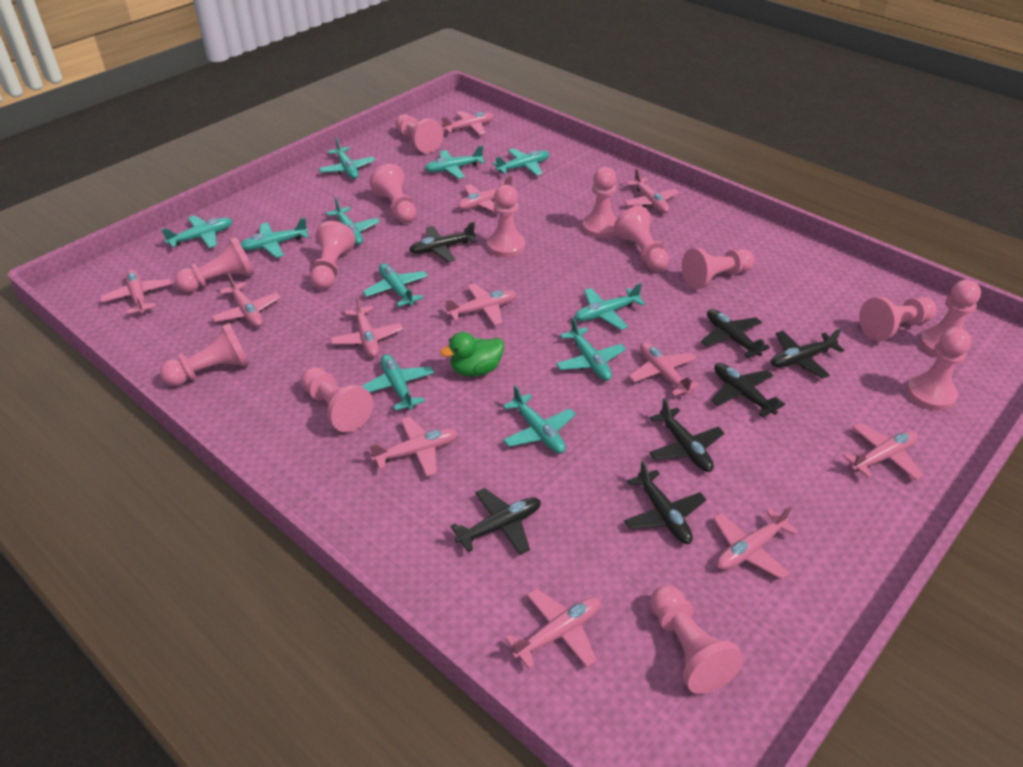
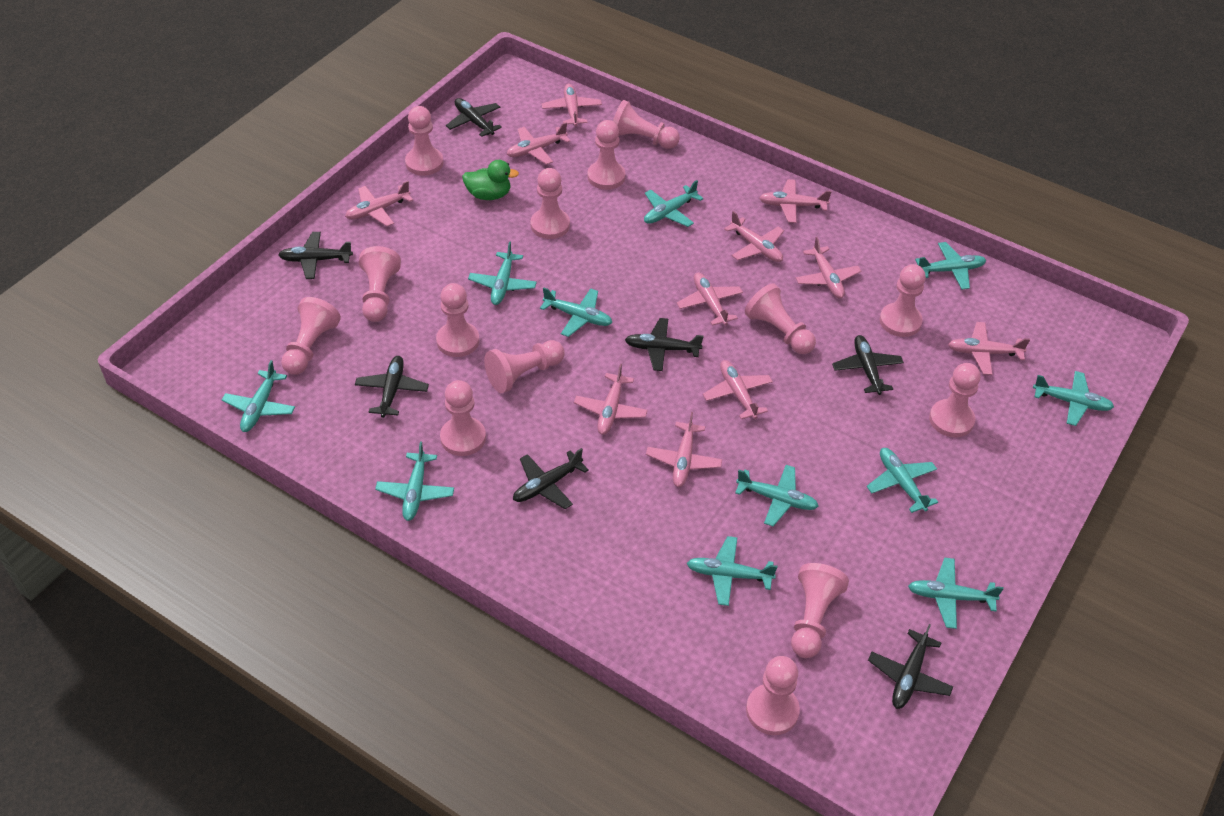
pink plane: [100,269,172,314] [211,273,281,327] [330,295,403,357] [369,417,458,477] [440,111,494,135] [444,283,517,326] [457,175,512,213] [505,588,601,669] [624,168,679,213] [629,342,700,396] [713,506,798,580] [843,423,924,480] = 12 -> [345,181,413,226] [507,122,570,165] [542,83,602,126] [574,363,648,435] [646,412,722,487] [677,273,743,326] [703,360,773,419] [724,211,784,262] [759,179,832,223] [796,237,861,298] [948,322,1030,375] = 11

